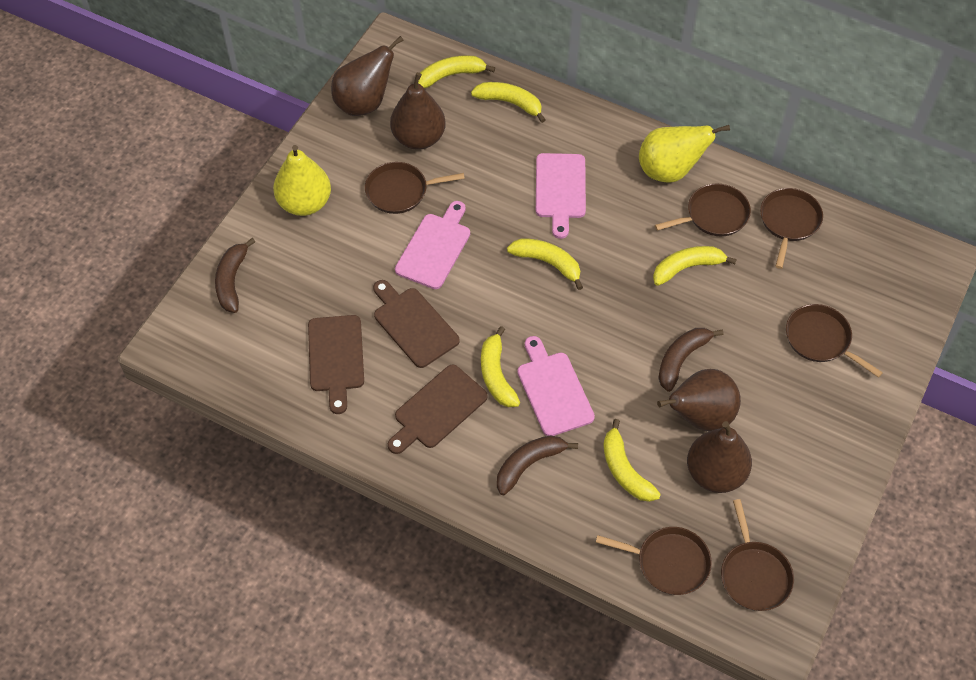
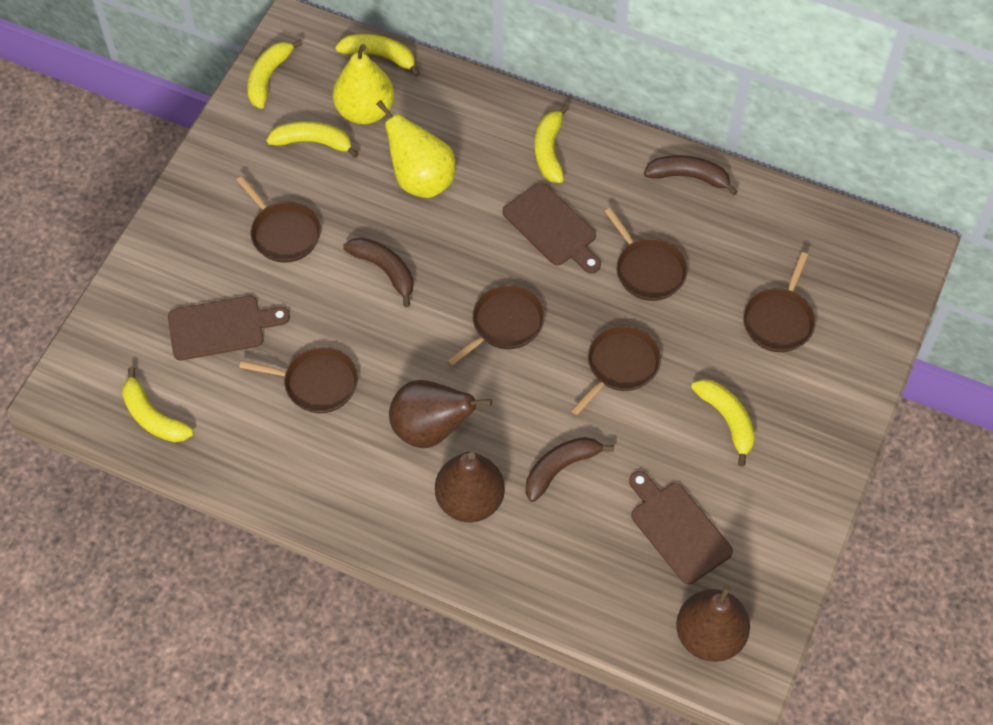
brown pear: [331,36,404,116] [390,72,446,150] [657,369,741,431] [687,421,752,493] = 4 -> [389,380,492,448] [435,452,505,522] [676,584,750,662] = 3
pink cutting board: [395,201,470,289] [517,336,595,436] [536,153,586,239] = 3 -> none = 0

